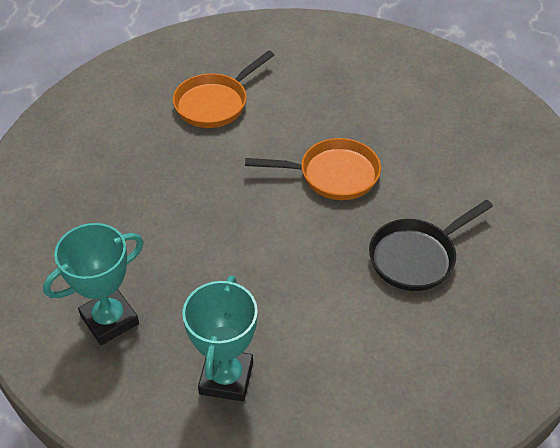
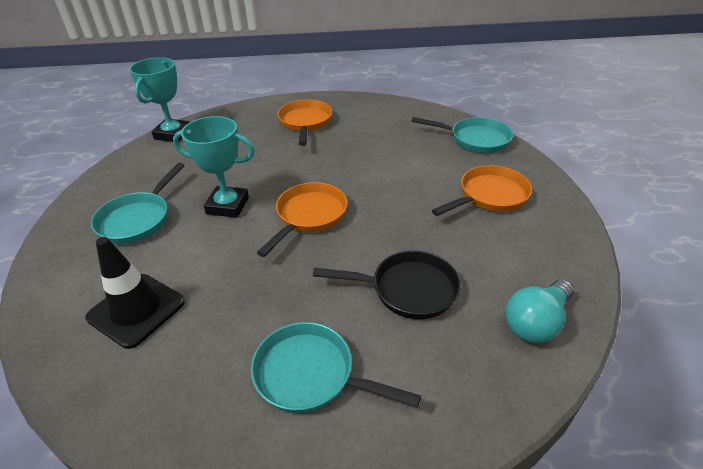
black traffic cone: none = 0 -> [85,237,185,349] = 1
orange pan: [173,50,274,128] [245,138,381,200] = 2 -> [257,182,347,257] [277,100,332,146] [432,165,532,216] = 3
turquoise light bulb: none = 0 -> [505,279,574,343] = 1
turquoise pan: none = 0 -> [91,162,185,244] [251,322,421,413] [412,117,513,153] = 3

